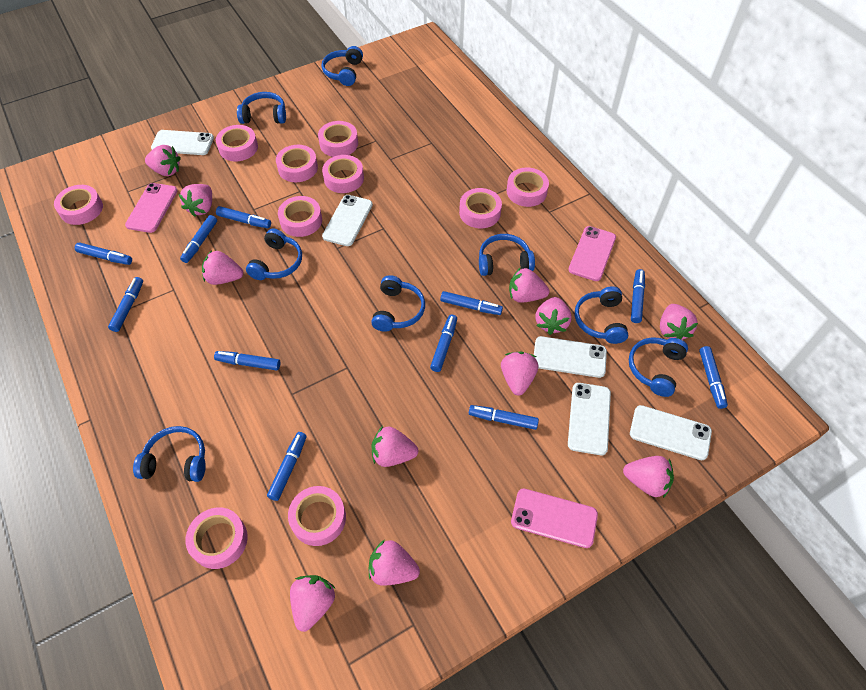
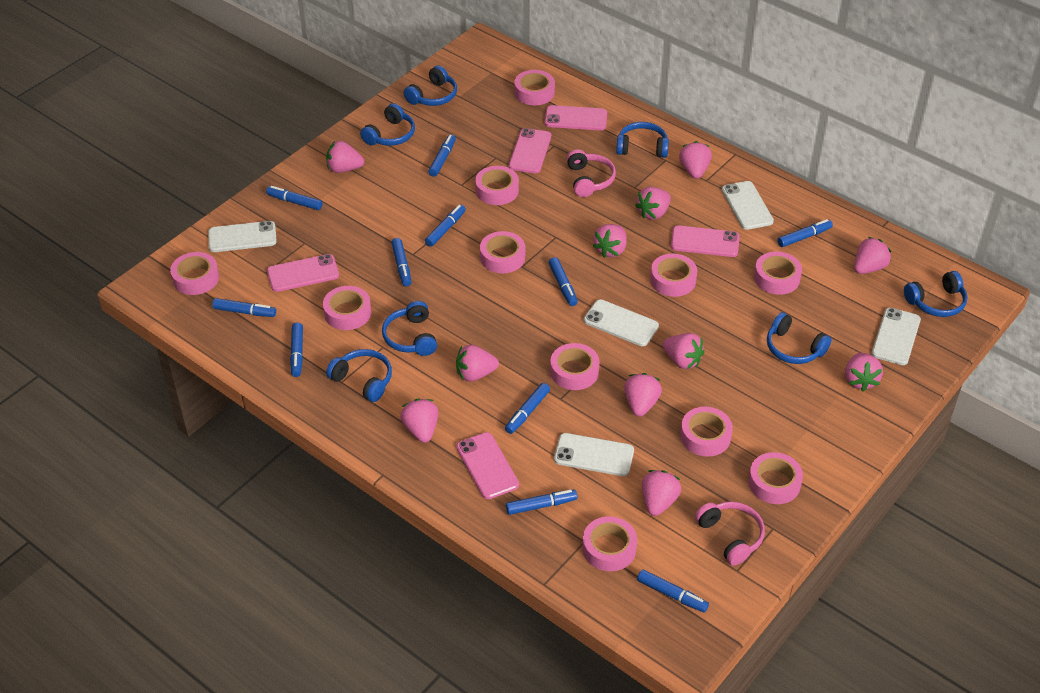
blue headphones: [133,426,206,482] [237,92,286,124] [246,228,302,280] [321,46,363,86] [371,275,425,332] [479,234,535,276] [575,286,628,344] [629,337,688,397] = 8 -> [326,349,392,402] [360,103,415,146] [382,301,437,356] [404,66,457,106] [616,122,669,158] [767,312,831,364] [904,271,968,317] = 7
pink headphones: none = 0 -> [567,149,616,197] [695,501,765,565] = 2
pink phone: [125,183,177,233] [511,488,598,548] [568,226,616,281] = 3 -> [267,254,339,292] [456,432,519,499] [509,128,551,173] [545,105,607,130] [671,225,740,257] = 5
pink tape: [54,185,103,225] [185,508,248,569] [216,125,258,162] [276,145,318,182] [278,196,322,237] [288,486,346,546] [318,121,358,157] [322,155,364,193] [459,188,502,228] [507,168,549,207] = 10 -> [170,252,219,295] [323,286,371,330] [475,166,519,205] [480,231,525,273] [514,70,555,105] [550,343,599,390] [582,516,637,571] [650,254,697,297] [680,407,733,457] [748,452,803,504] [754,251,802,295] = 11

